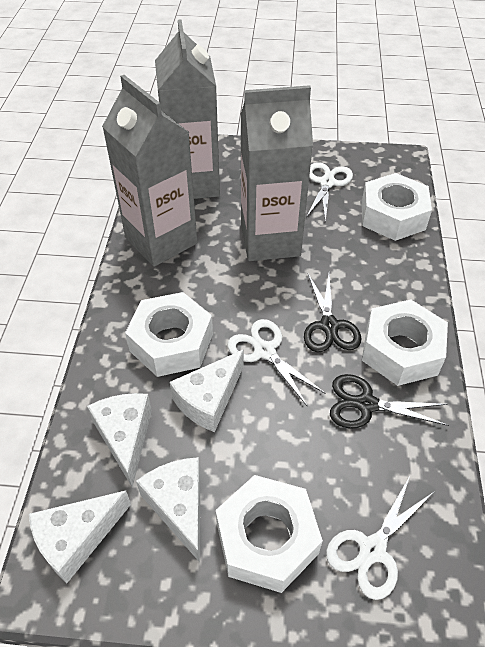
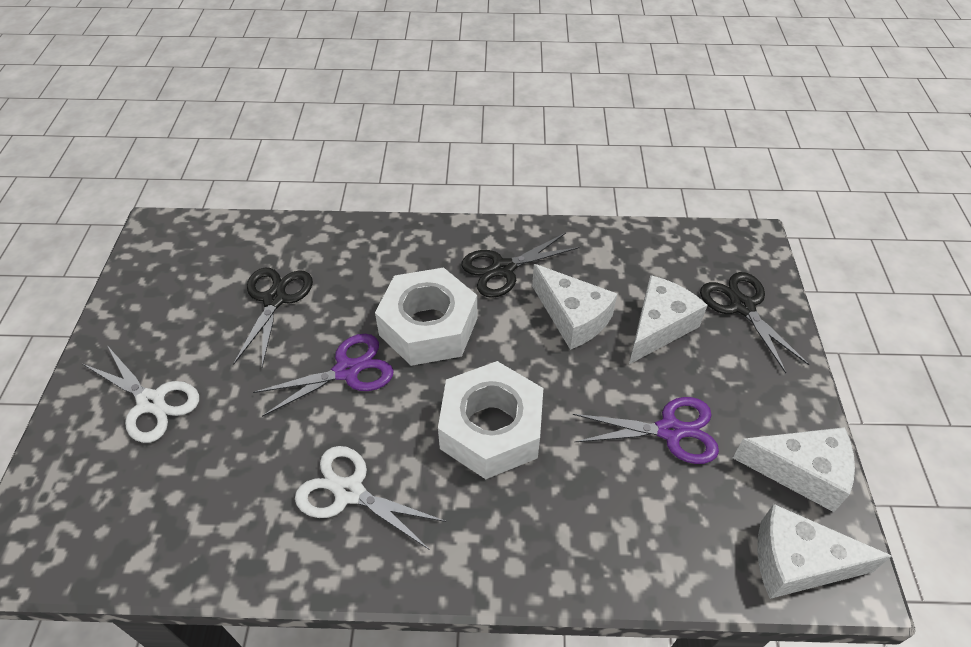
black scissors: [304,274,362,352] [330,374,449,429] = 2 -> [233,268,313,367] [461,233,580,298] [700,272,809,373] = 3
grey carton: [102,75,197,267] [155,19,220,199] [241,85,313,261] = 3 -> none = 0
purple scissors: none = 0 -> [253,334,394,417] [573,397,719,464] = 2
white nut: [125,292,213,377] [216,475,323,593] [362,173,432,241] [362,299,448,386] = 4 -> [375,267,477,366] [438,361,543,479] = 2
white scissors: [227,319,326,406] [306,162,353,222] [326,476,435,600] = 3 -> [83,345,199,443] [295,446,447,550] = 2

